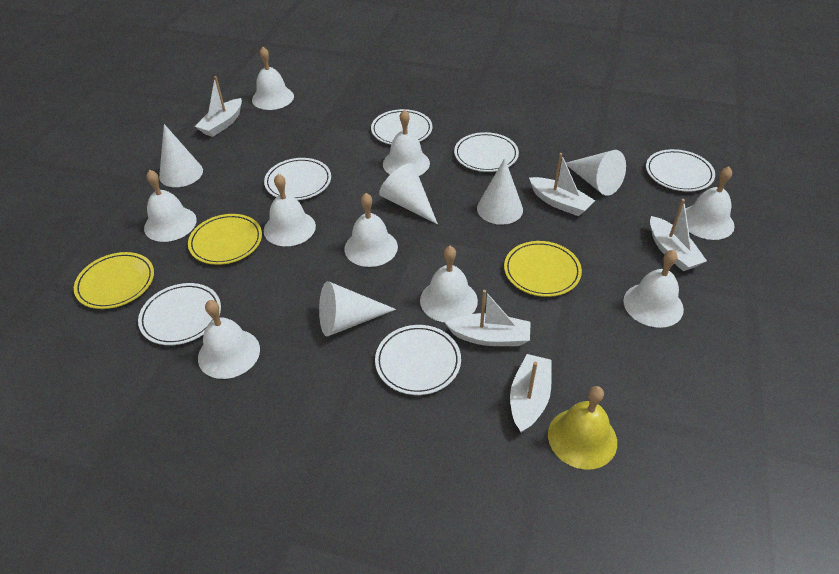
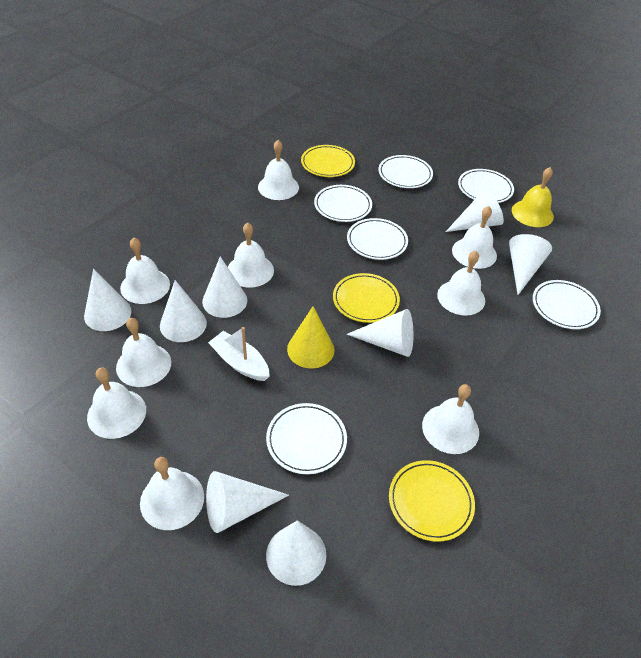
white boat: [195,76,242,137] [445,290,531,346] [510,354,552,433] [529,153,595,216] [650,199,707,271] = 5 -> [208,327,270,381] = 1
white cone: [159,124,203,187] [319,281,396,336] [379,163,438,225] [477,158,523,225] [566,150,626,196] = 5 -> [84,269,132,331] [160,280,207,342] [202,256,247,318] [206,471,289,533] [266,520,326,586] [346,309,414,357] [446,189,504,232] [509,234,552,295] = 8
yellow cone: none = 0 -> [287,306,335,369] = 1

